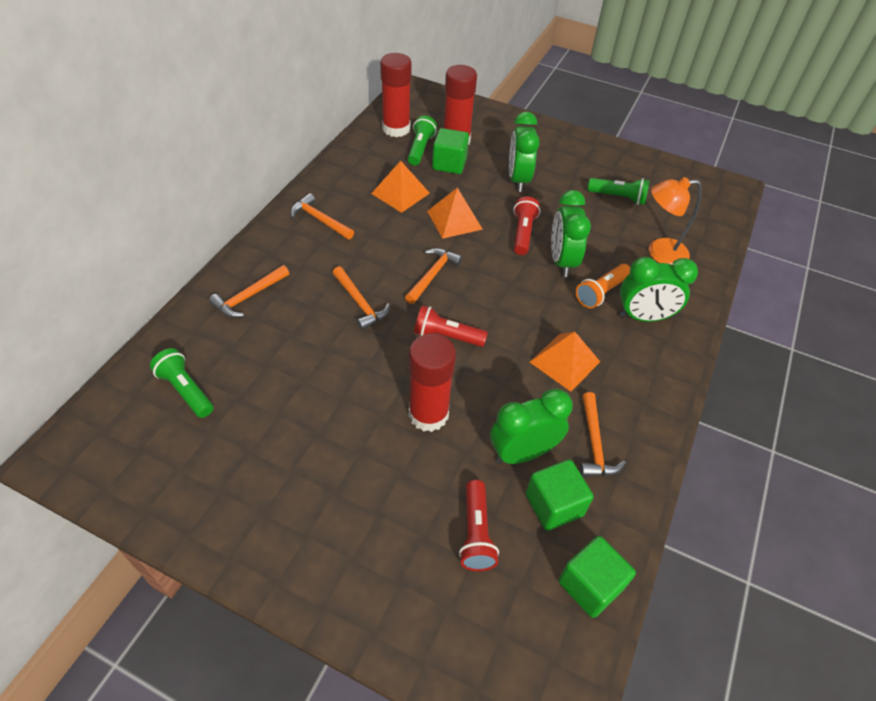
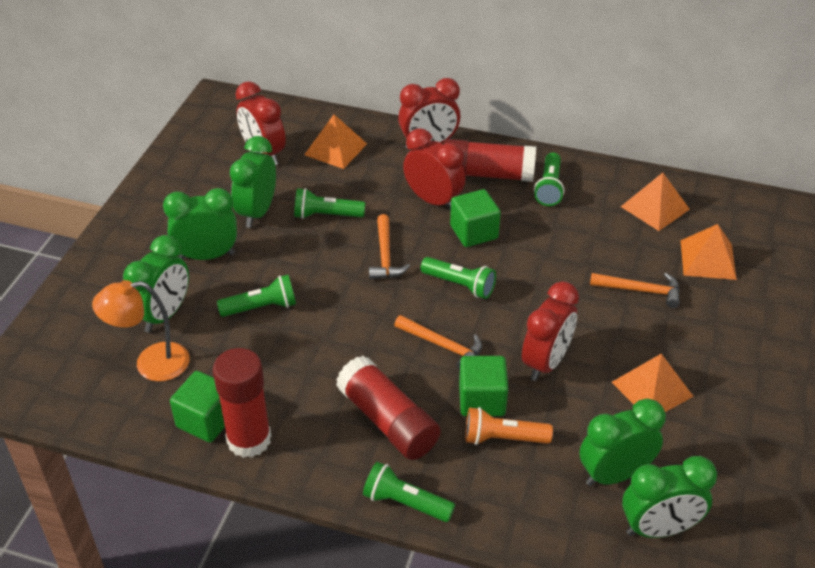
green clock: [490,389,573,464] [509,112,540,192] [551,190,591,277] [619,257,698,322] = 4 -> [123,235,189,333] [163,188,237,260] [230,136,276,228] [580,399,666,486] [622,456,717,538] = 5
green flashlight: [150,348,213,418] [408,116,437,166] [588,178,650,205] = 3 -> [217,275,296,317] [294,188,365,219] [363,462,455,522] [421,257,496,299] [534,152,564,206] = 5
orange hammer: [209,265,289,318] [290,193,354,240] [333,266,390,330] [405,248,462,304] [580,392,626,477] = 5 -> [369,214,410,280] [394,315,482,369] [590,273,680,308] = 3
orange pyramid: [371,161,430,213] [427,188,483,239] [530,331,600,392] = 3 -> [304,115,367,169] [612,354,694,412] [621,173,690,231] [680,224,737,280] = 4
red clock: none = 0 -> [236,82,286,165] [398,78,460,149] [403,128,466,211] [522,281,579,381] = 4
red flashlight: [414,305,488,347] [459,480,499,571] [513,197,540,255] = 3 -> none = 0

